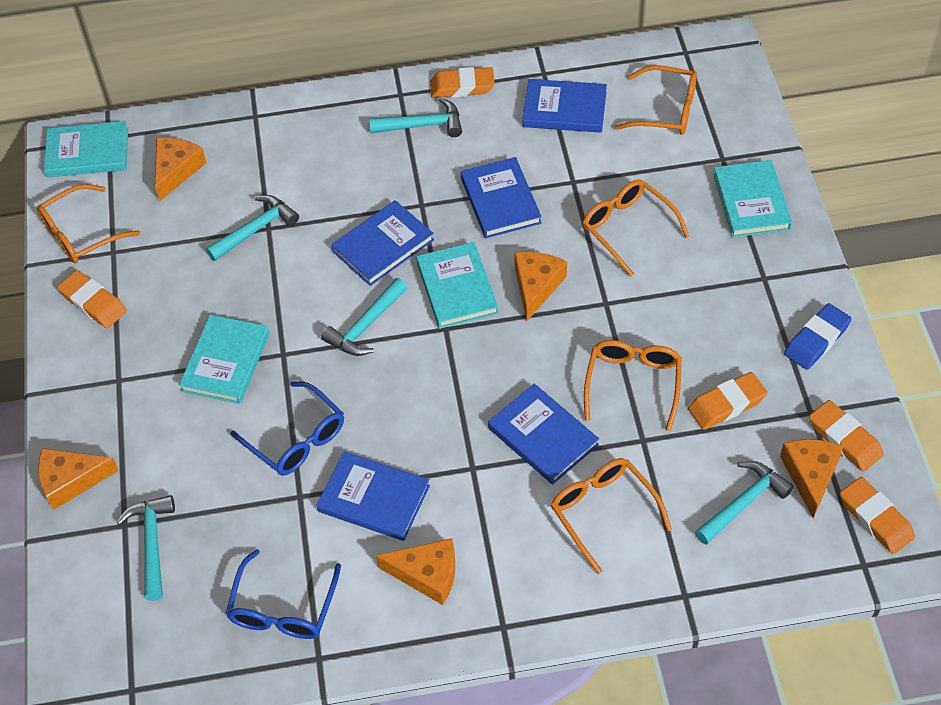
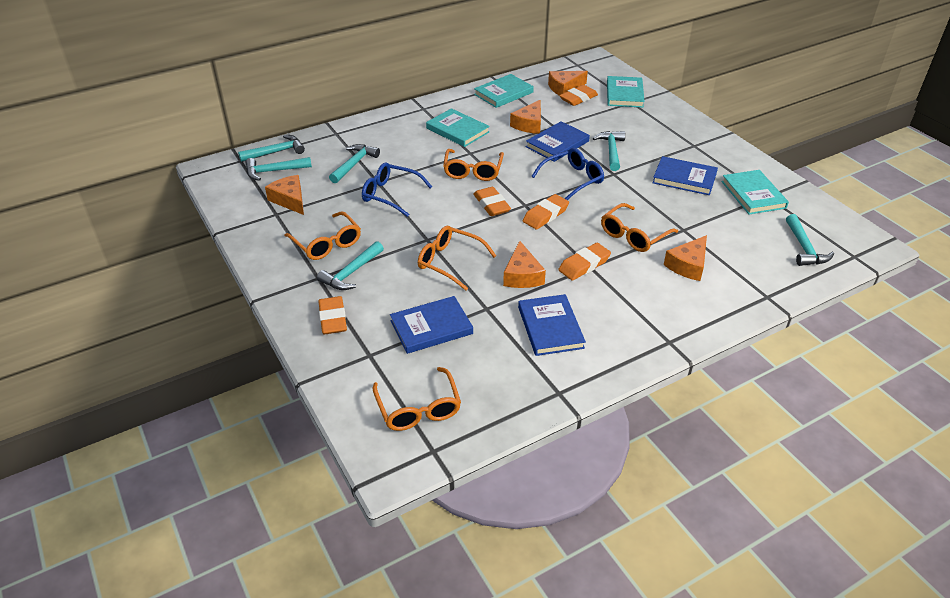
blue book: [316,451,430,541] [331,200,434,286] [461,157,542,238] [488,384,599,485] [522,79,607,133] = 5 -> [390,296,473,354] [518,294,586,356] [526,121,590,162] [653,156,718,195] = 4
blue eraser: [784,303,852,370] = 1 -> none = 0
turquoise hammer: [117,495,175,601] [206,195,299,261] [321,278,408,356] [369,98,462,137] [695,461,794,545] = 5 -> [238,135,305,162] [246,157,312,181] [317,241,384,290] [329,144,380,183] [593,131,625,171] [786,214,834,266] = 6

